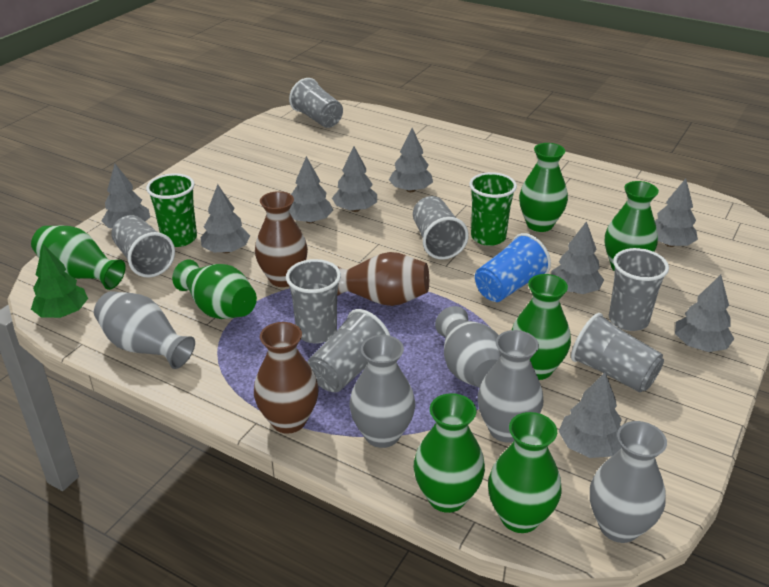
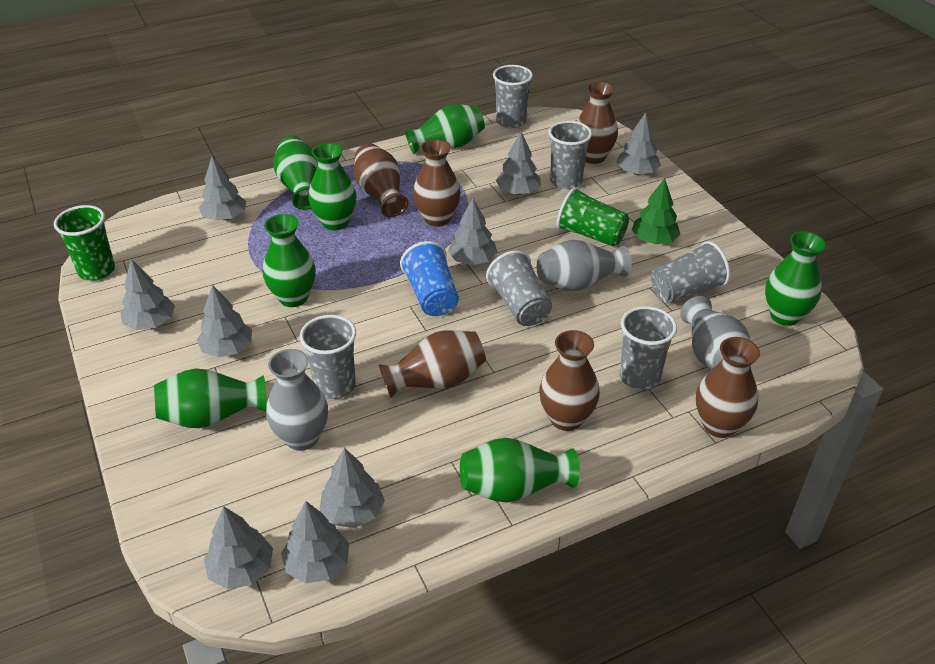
brown vase: [254,322,319,434] [255,191,308,287] [337,252,429,306] = 3 -> [354,143,409,217] [379,330,486,398] [413,139,461,227] [539,330,600,431] [577,81,618,164] [696,337,760,438] = 6
grey cup: [111,215,175,278] [286,259,341,343] [289,78,343,128] [307,309,390,393] [413,196,469,260] [571,313,664,393] [609,248,669,331] = 7 -> [300,315,356,399] [486,250,552,326] [493,65,533,128] [548,121,592,189] [619,306,677,390] [651,241,730,303] = 6
grey vase: [94,291,195,369] [349,335,415,448] [435,306,501,388] [477,330,543,443] [590,421,667,543] = 5 -> [266,349,328,451] [536,240,632,291] [680,296,751,370] = 3

